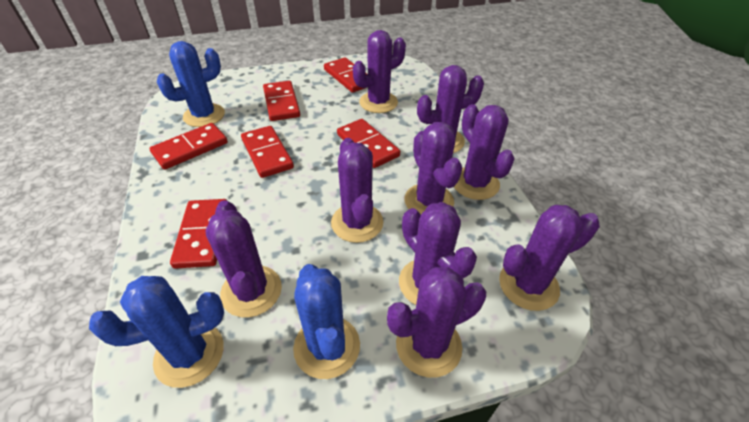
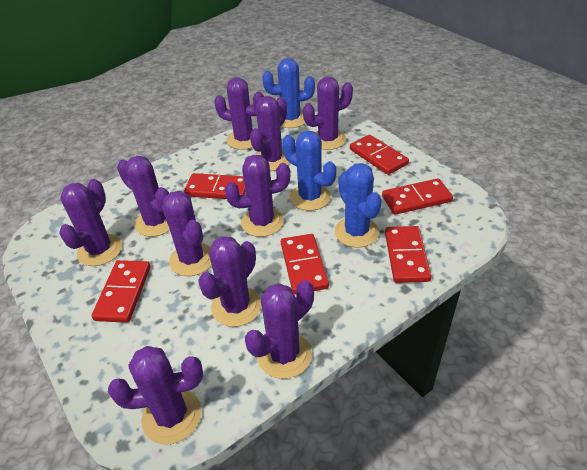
purple cactus: [205,200,282,318] [331,138,383,243] [353,30,406,113] [387,267,486,378] [399,202,477,305] [404,122,462,214] [417,65,484,153] [454,104,515,200] [499,205,600,311] = 9 -> [59,179,122,266] [108,346,203,444] [117,156,170,237] [162,191,212,276] [198,236,261,327] [214,77,264,150] [225,155,290,237] [245,280,314,379] [250,96,289,171] [303,77,353,150] = 10

